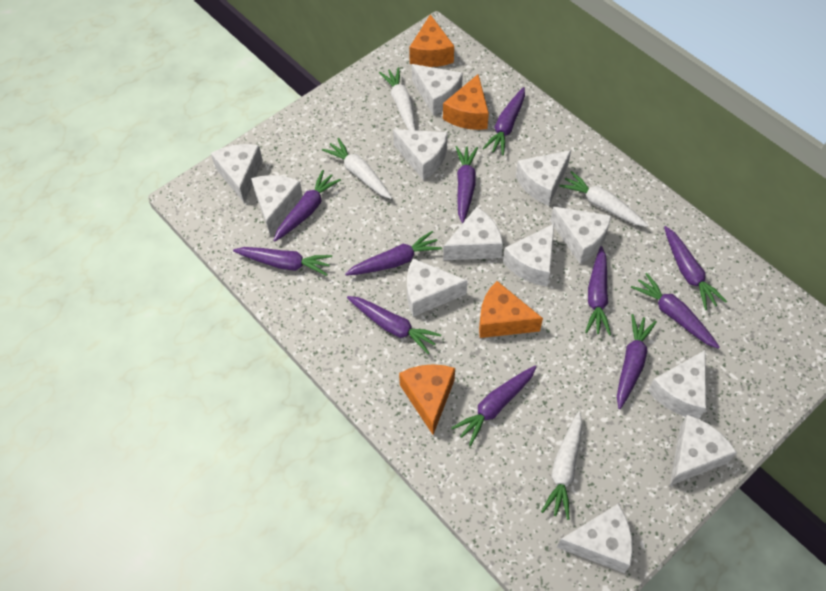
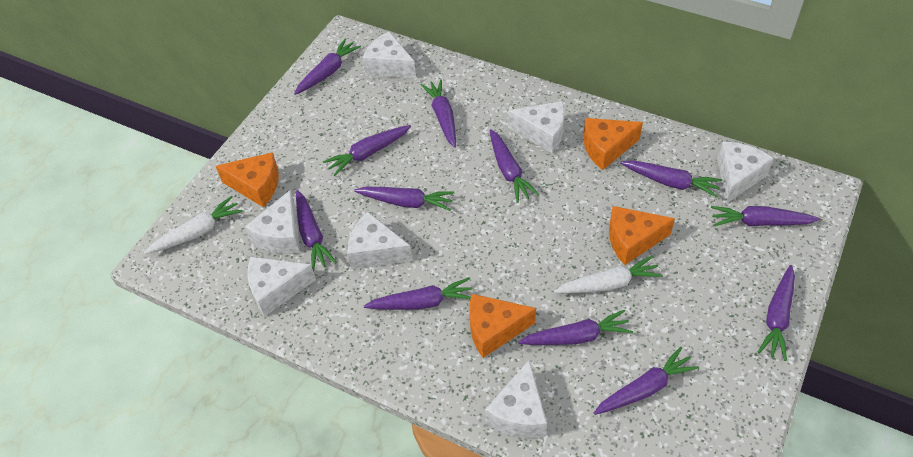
purple carrot: [233,247,332,276] [273,170,341,242] [345,231,442,276] [347,296,441,354] [451,365,537,446] [456,146,478,223] [482,87,525,155] [585,246,611,336] [617,314,657,409] [631,273,720,349] [664,226,727,310] = 11 -> [294,39,361,95] [296,190,337,271] [323,125,411,176] [354,187,454,211] [364,277,472,310] [421,79,456,147] [490,129,539,203] [518,310,633,345] [594,347,699,415] [620,160,722,198] [711,206,820,226] [758,265,795,361] = 12
white carrot: [322,138,392,199] [379,67,416,130] [541,411,582,520] [559,171,648,227] = 4 -> [144,196,243,254] [554,255,663,294] = 2
white cheese: [211,144,263,203] [251,175,303,236] [393,129,448,180] [407,258,468,317] [412,64,463,116] [443,207,503,260] [503,224,554,286] [516,150,571,206] [550,206,611,264] [557,504,633,573] [648,350,706,419] [670,415,737,486] = 12 -> [245,190,300,254] [247,257,316,317] [347,212,412,269] [362,31,416,78] [485,360,547,438] [508,101,564,153] [717,142,774,204] = 7

